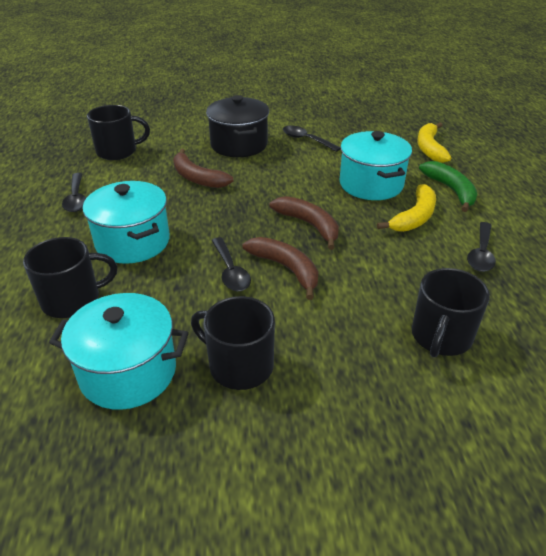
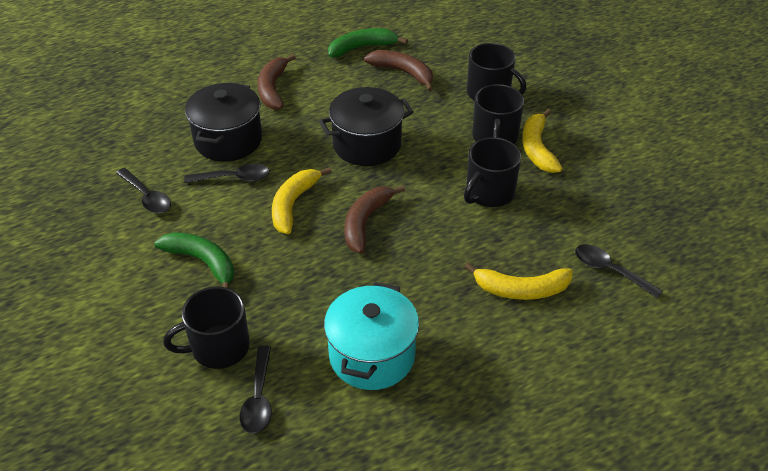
black pot: [206,95,269,157] = 1 -> [185,83,262,162] [319,87,414,166] = 2
green banana: [419,161,477,212] = 1 -> [154,232,234,288] [328,28,408,57] = 2
turquoise pot: [49,293,189,410] [83,181,170,264] [340,131,412,200] = 3 -> [324,282,419,390] = 1
yellow banana: [377,184,436,232] [417,122,451,163] = 2 -> [272,167,332,234] [464,262,573,300] [522,109,563,173] = 3

